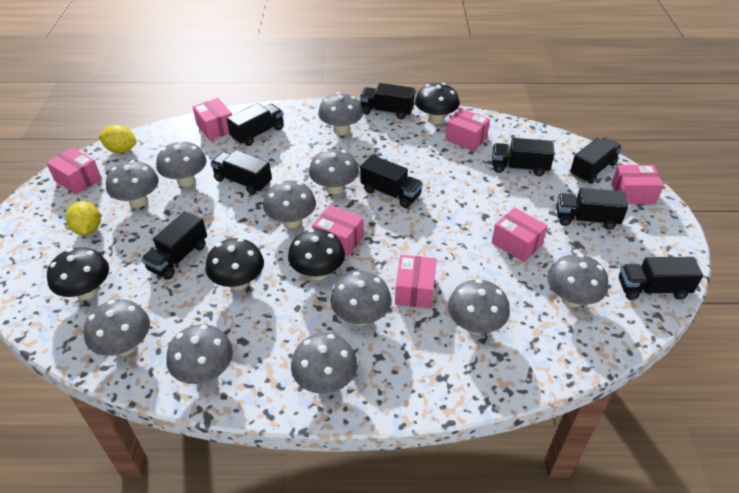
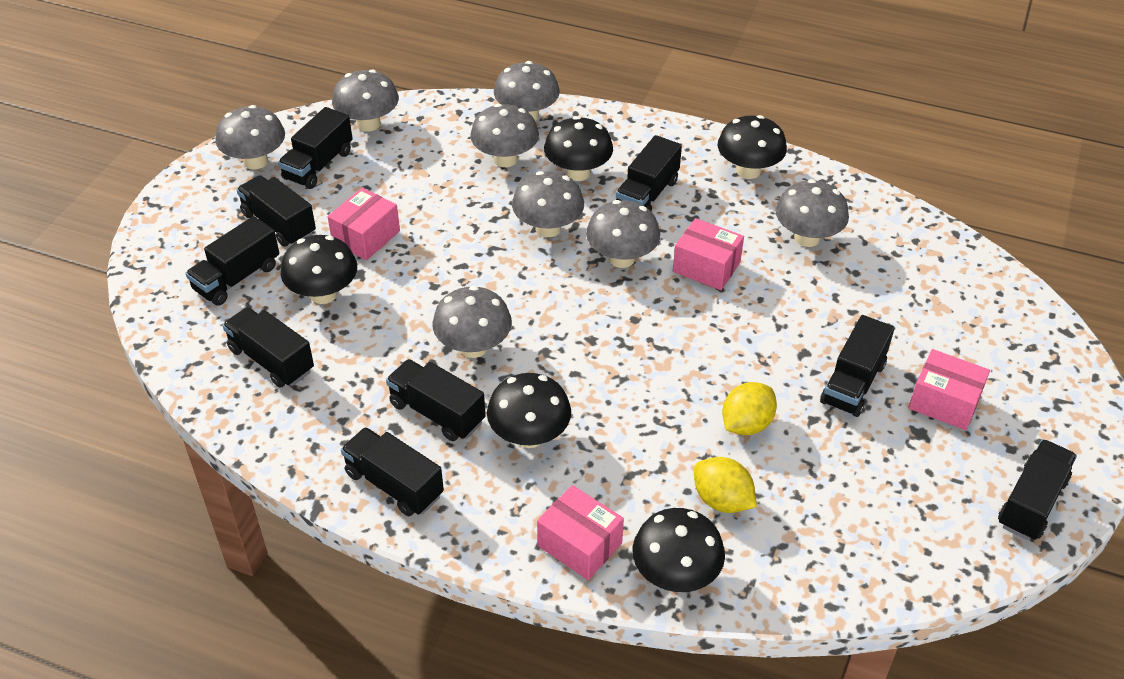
black mushroom: [47,247,109,300] [205,238,264,290] [288,229,345,280] [415,83,459,124] = 4 -> [281,235,357,304] [487,373,571,448] [544,116,613,181] [633,508,725,592] [718,115,787,179] = 5
grey mushroom: [84,300,150,356] [106,160,159,207] [156,141,207,187] [166,324,233,384] [263,180,316,228] [291,333,357,394] [309,149,359,195] [318,92,363,135] [331,272,391,326] [448,279,510,334] [547,254,608,307] = 11 -> [215,105,285,170] [332,69,399,132] [433,286,512,358] [470,104,539,167] [494,61,560,121] [512,171,584,237] [586,200,660,268] [775,179,849,247] = 8
pink box: [46,147,102,195] [193,98,232,141] [312,205,364,257] [395,255,436,308] [445,108,490,151] [491,207,548,262] [611,165,664,204] = 7 -> [328,188,400,260] [537,485,624,580] [673,218,744,290] [908,349,990,430] = 4

